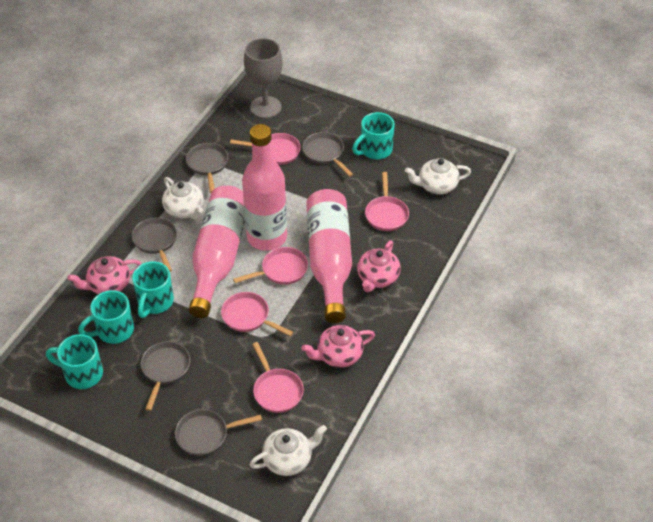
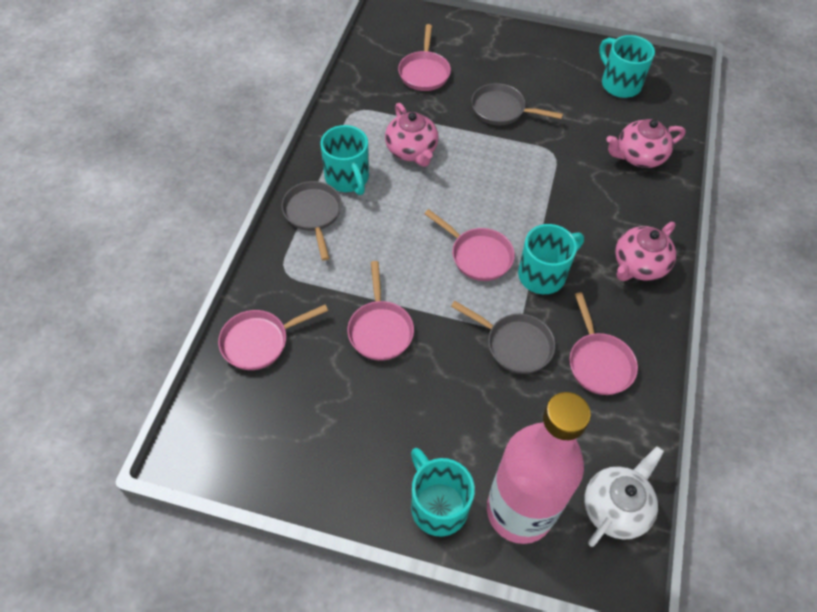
grey goblet: [244,38,283,118] = 1 -> none = 0
grey pan: [132,218,177,272] [141,341,190,411] [175,409,262,456] [186,143,228,193] [302,132,353,176] = 5 -> [281,181,342,261] [451,301,555,374] [471,83,563,125] = 3
pink bottle: [189,186,245,318] [242,124,287,251] [306,189,352,323] = 3 -> [487,392,591,544] = 1
white teapot: [162,177,204,220] [249,425,327,476] [405,158,471,194] = 3 -> [584,446,664,547] = 1

